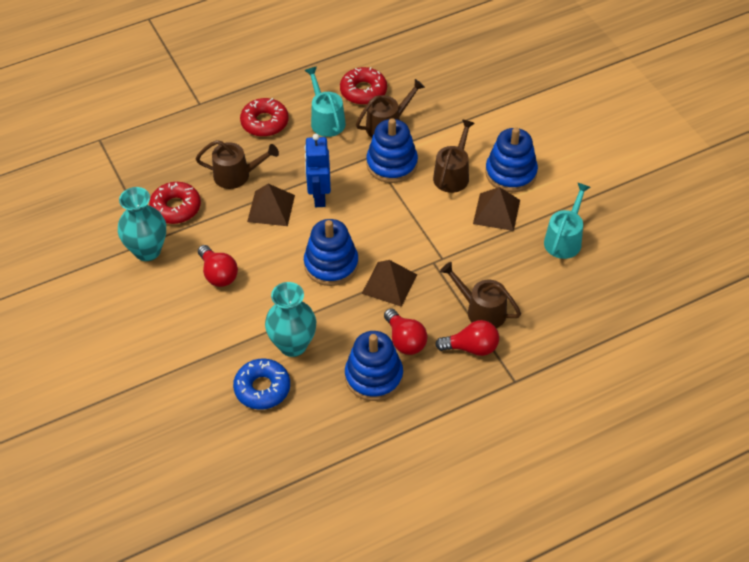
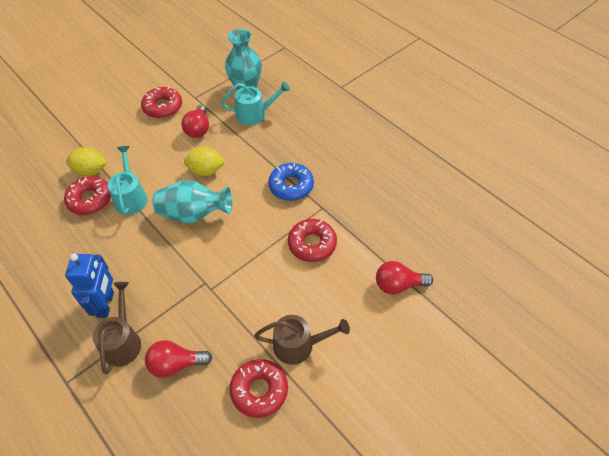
blue stacking toy: [304,219,359,286] [345,331,403,401] [366,118,418,183] [485,127,538,192] = 4 -> none = 0
brown pyramid: [247,184,295,226] [362,260,417,307] [473,187,520,231] = 3 -> none = 0
brown watering can: [196,140,279,189] [356,79,425,138] [433,119,475,193] [440,262,521,328] = 4 -> [93,282,141,374] [254,315,350,365] = 2
red donut: [149,182,201,224] [240,98,289,137] [340,67,387,105] = 3 -> [64,176,111,215] [141,87,182,118] [230,359,288,418] [288,219,337,262] = 4
yellow lemon: none = 0 -> [66,147,107,176] [184,147,226,176] = 2

